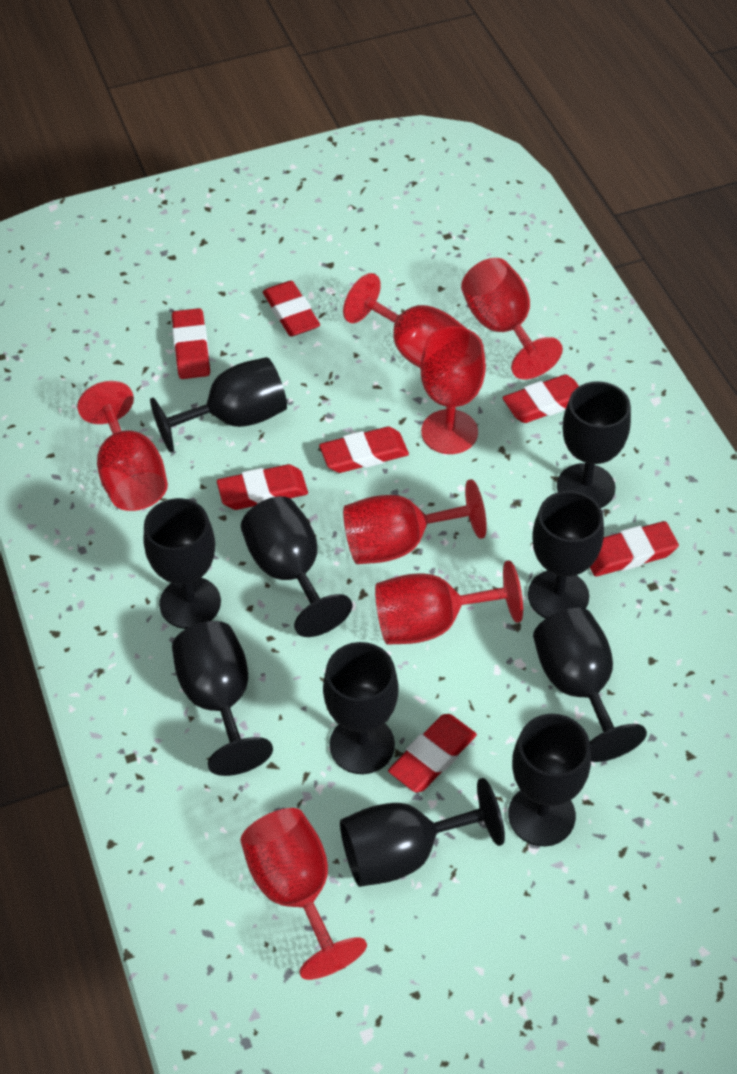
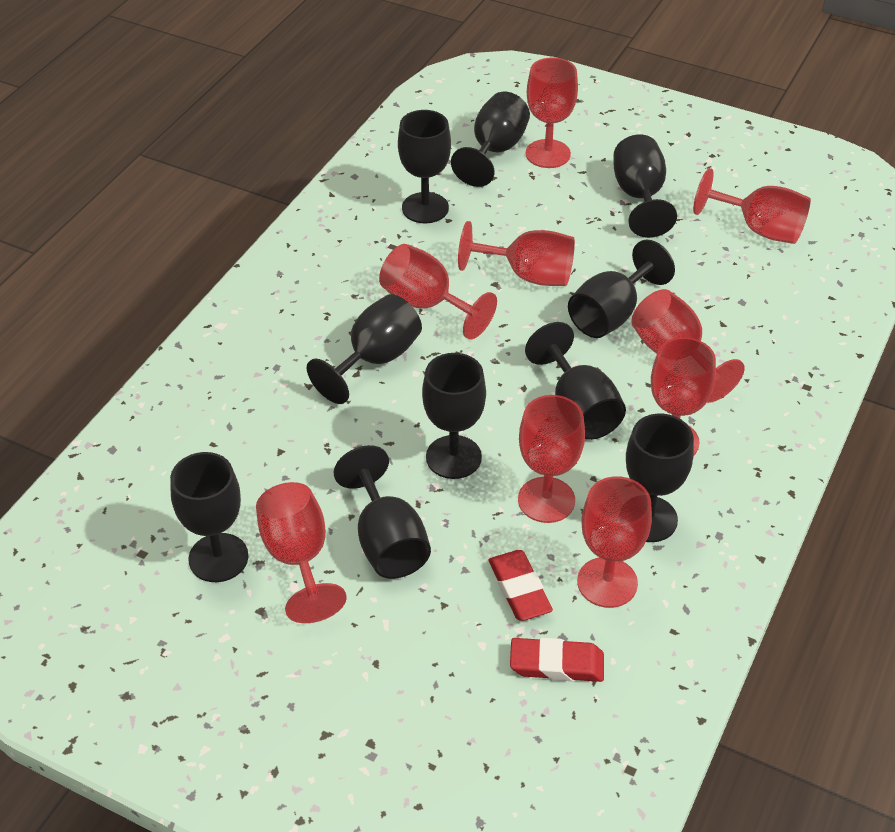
red eraser: [172,308,210,379] [217,464,308,510] [263,281,320,336] [319,427,409,473] [388,714,477,792] [502,374,579,423] [590,521,679,576] = 7 -> [489,550,553,621] [510,637,604,682] = 2
red goblet: [77,381,168,511] [240,808,367,980] [343,273,467,368] [343,479,487,564] [375,561,523,645] [420,326,486,454] [461,258,563,379] = 7 -> [256,482,347,623] [379,244,497,340] [458,221,575,286] [518,395,585,523] [526,57,578,168] [577,476,652,608] [631,289,745,403] [651,337,716,455] [693,168,811,244] = 9

